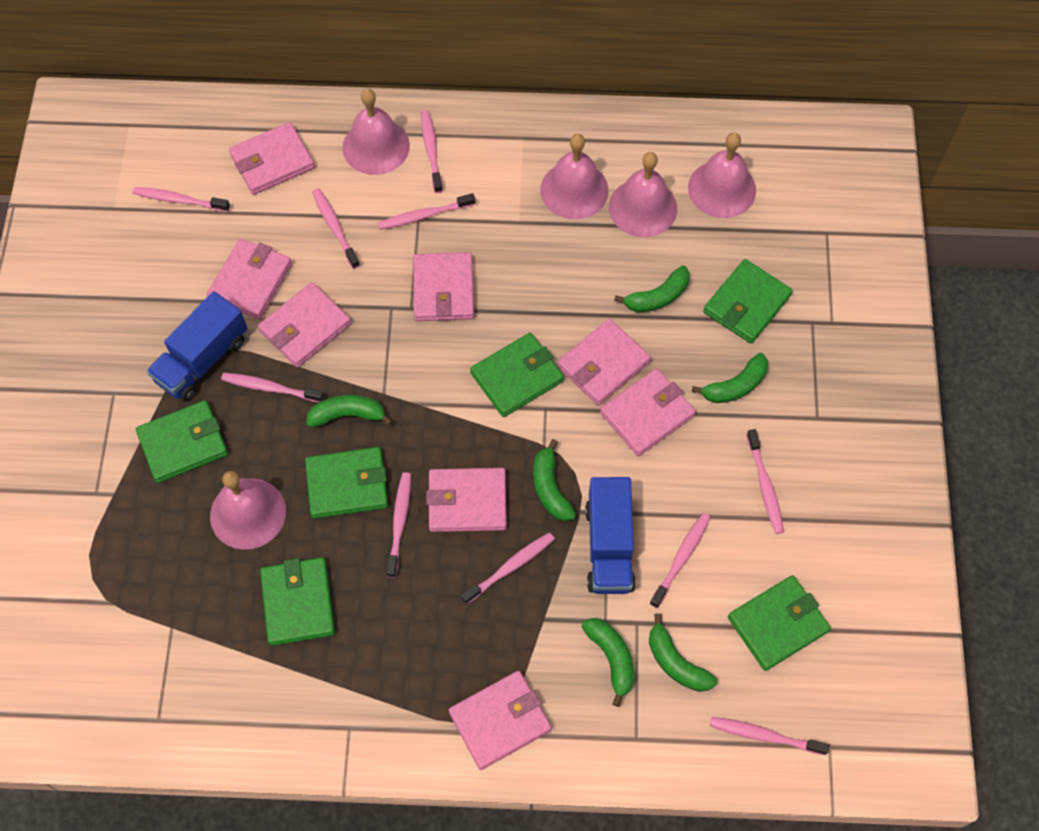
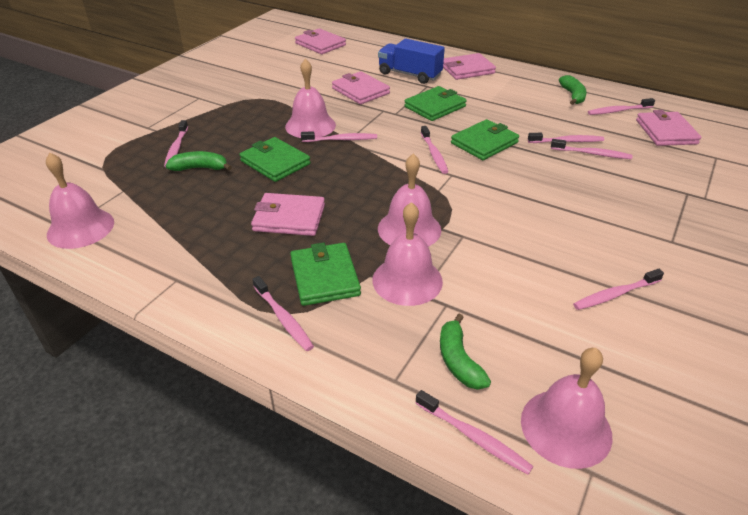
blue truck: [147,291,247,402] [585,477,635,594] = 2 -> [378,39,445,84] = 1
green banana: [306,395,393,427] [533,439,576,521] [581,618,634,707] [614,265,690,312] [649,613,718,692] [692,353,768,403] = 6 -> [166,151,232,171] [440,314,491,390] [559,75,587,105] = 3
green wallet: [136,400,228,483] [260,557,335,646] [305,447,388,519] [470,333,564,417] [703,259,793,344] [728,575,831,671] = 6 -> [240,137,311,182] [290,242,361,306] [404,86,467,121] [451,119,519,160] = 4
pink toothbrush: [133,187,230,212] [221,373,324,402] [312,188,360,269] [378,193,476,229] [386,472,411,578] [421,110,443,193] [461,532,555,605] [650,513,711,608] [710,717,829,755] [747,429,784,534] = 10 -> [164,120,188,167] [253,276,314,351] [301,131,377,142] [416,390,533,475] [421,126,448,174] [528,133,604,143] [551,139,632,159] [573,269,664,310] [588,98,655,115] = 9
pink wallet: [207,239,292,319] [229,122,315,195] [258,282,351,368] [413,252,474,321] [426,468,507,532] [449,671,552,770] [557,319,651,406] [600,368,696,456] = 8 -> [251,193,325,236] [295,28,346,54] [332,71,390,104] [443,53,496,80] [636,110,701,146] = 5

